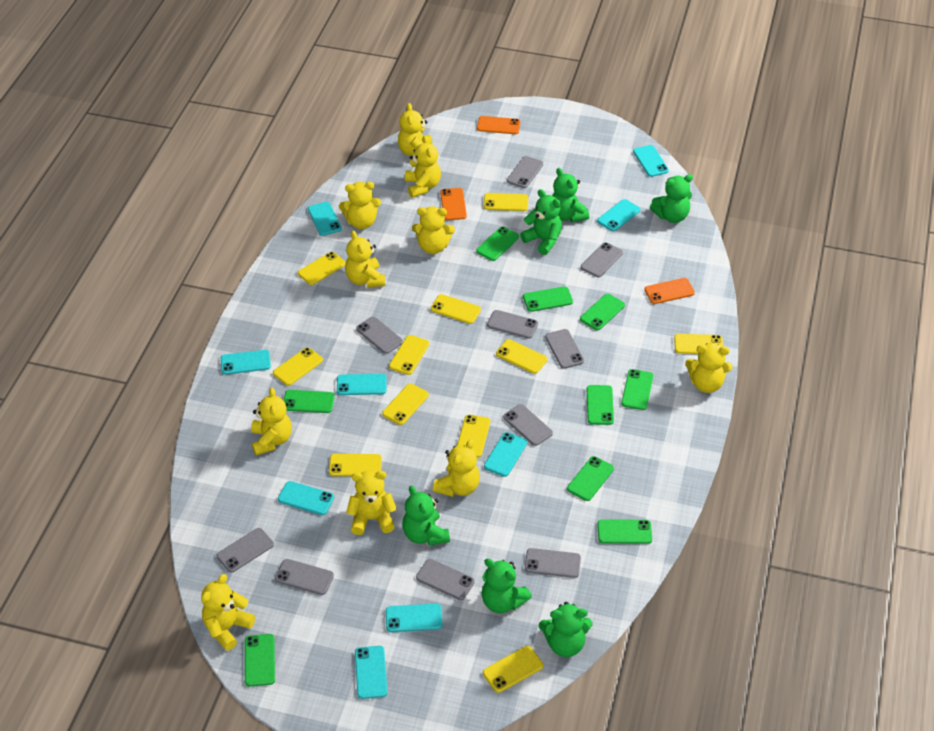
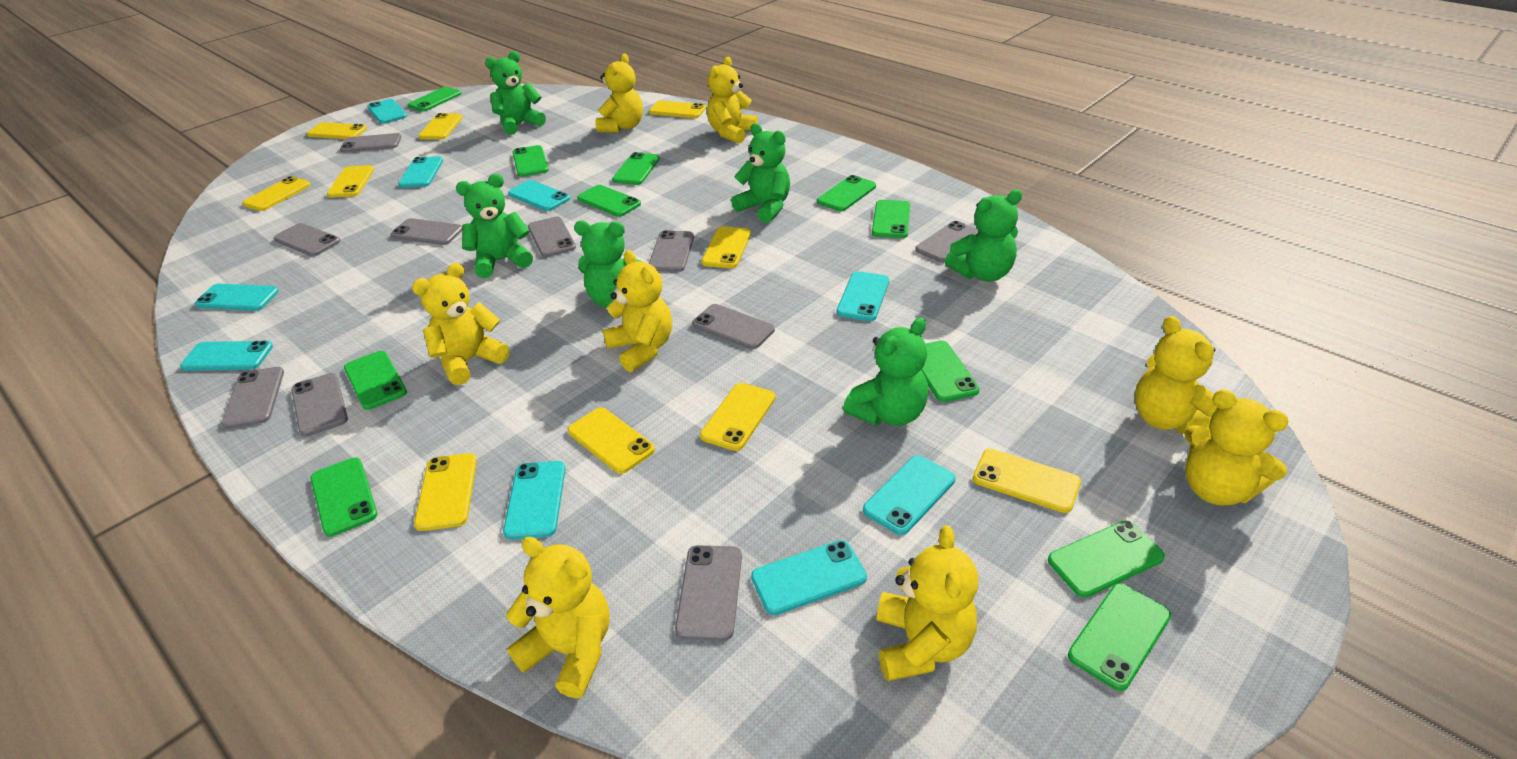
green phone: [245,634,275,686] [284,390,335,413] [476,227,519,261] [523,286,573,312] [567,456,614,501] [580,294,625,330] [587,385,614,425] [597,519,652,544] [621,369,653,410] = 9 -> [311,458,377,537] [344,351,407,410] [407,87,462,111] [512,145,549,177] [577,185,641,217] [612,152,660,185] [817,175,876,211] [872,200,910,238] [922,340,980,402] [1048,521,1165,598] [1068,583,1171,691] = 11
orange phone: [440,188,467,220] [477,116,521,134] [644,278,695,304] = 3 -> none = 0
yellow phone: [273,347,323,386] [298,252,346,285] [329,454,382,476] [382,384,429,425] [389,335,430,375] [431,294,481,324] [457,415,490,458] [483,646,543,693] [484,193,528,211] [496,339,547,374] [674,334,723,354] = 11 -> [242,176,311,211] [307,122,367,139] [327,165,374,198] [414,453,477,531] [418,113,463,139] [568,408,655,474] [649,101,706,118] [700,383,776,451] [702,226,751,268] [973,449,1081,513] = 10
yellow teddy bear: [201,574,255,651] [251,387,292,455] [339,182,381,229] [345,230,385,288] [346,470,397,535] [398,103,432,156] [405,136,441,198] [412,206,455,254] [433,439,480,497] [685,343,732,393] = 10 -> [412,263,510,385] [506,537,610,699] [595,53,643,133] [603,250,672,372] [707,57,758,144] [877,526,978,681] [1135,316,1217,434] [1184,389,1289,506] = 8

